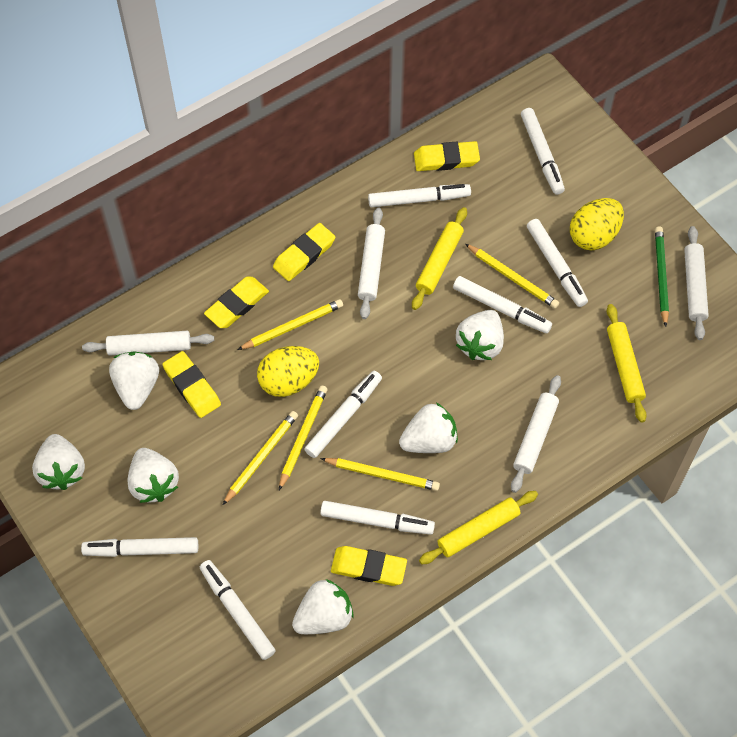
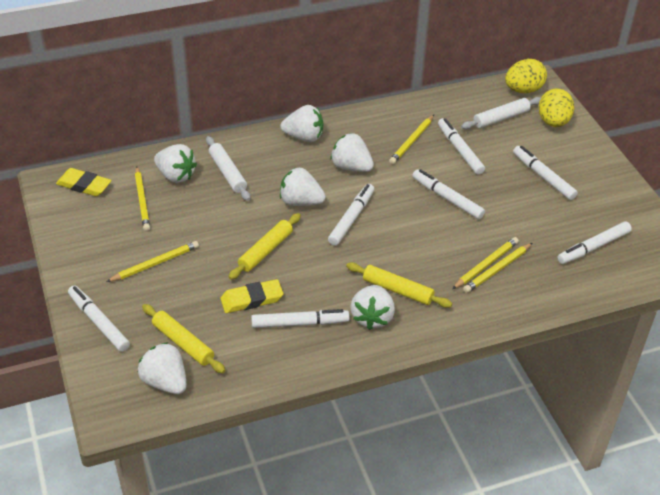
green pencil: [655,226,669,327] = 1 -> none = 0
white marker: [81,537,198,557] [200,560,276,660] [304,371,382,458] [320,501,435,535] [368,184,471,208] [453,276,552,333] [521,108,565,195] [527,219,588,307] = 8 -> [68,286,130,352] [251,309,350,328] [328,184,374,246] [412,169,485,219] [438,118,485,175] [513,146,578,200] [558,221,632,264] = 7
white rolling pin: [82,331,214,356] [358,207,385,319] [511,375,561,493] [684,226,708,340] = 4 -> [206,136,250,201] [461,97,541,129] = 2
yellow eraser: [162,351,221,418] [204,277,269,328] [273,223,335,281] [331,546,407,586] [414,141,480,171] = 5 -> [56,168,112,197] [220,279,283,313] = 2

